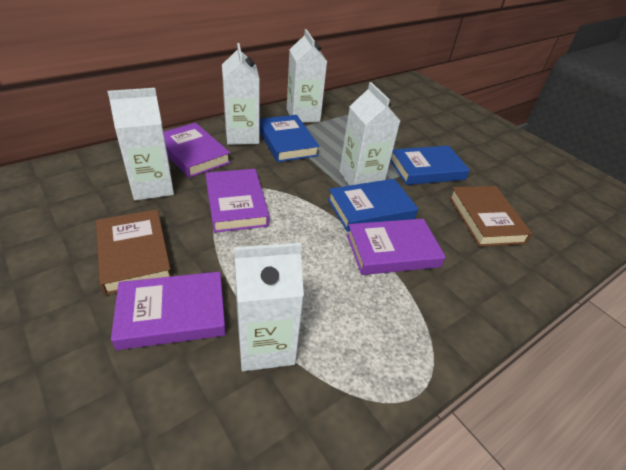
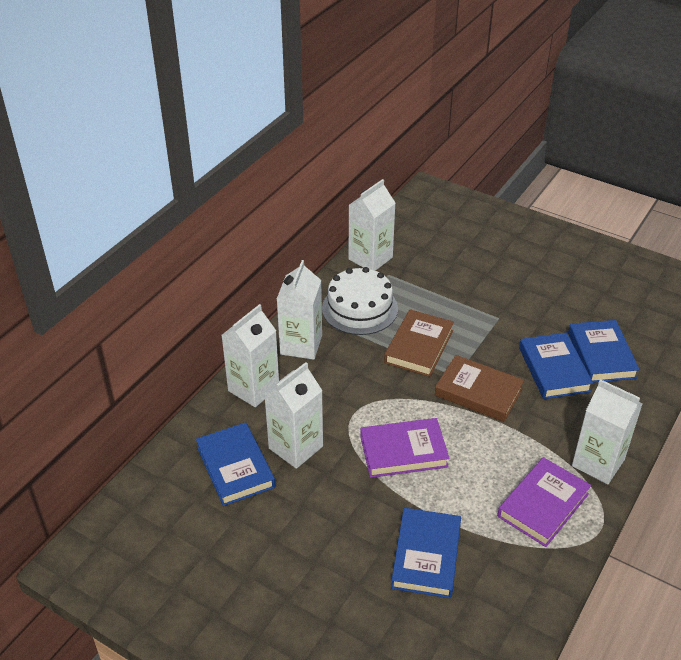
blue book: [260,115,320,162] [328,179,418,232] [390,146,470,185] = 3 -> [196,422,275,506] [391,508,461,598] [519,333,593,399] [568,320,640,383] = 4
purple book: [111,272,226,350] [163,123,231,178] [205,169,270,233] [347,219,446,275] = 4 -> [360,418,450,478] [497,457,591,547] = 2
white cake: none = 0 -> [322,267,398,335] = 1

